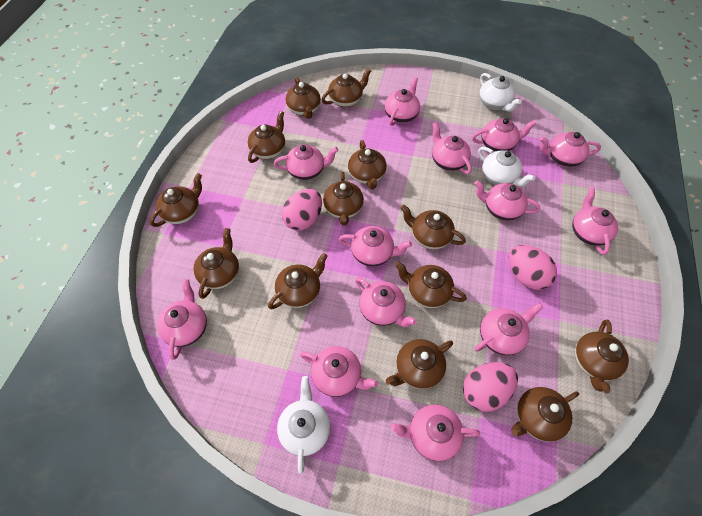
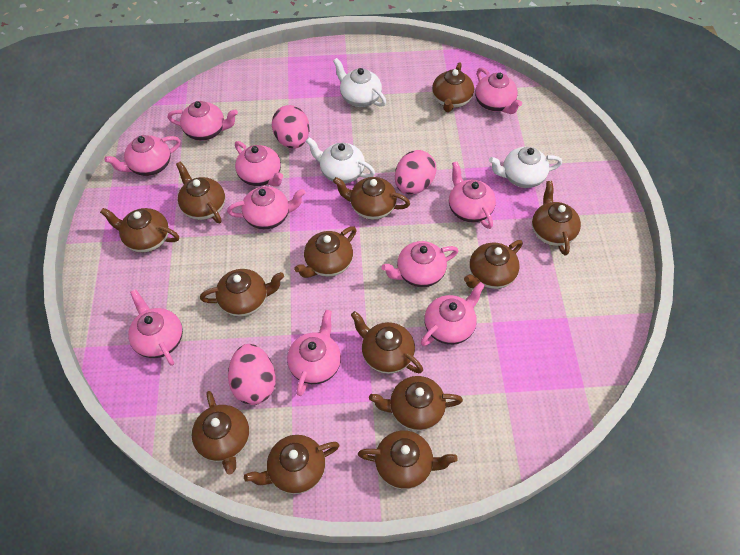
pink teapot: [157,279,207,360] [274,145,338,180] [300,346,378,397] [339,226,412,266] [355,277,417,327] [385,77,420,126] [391,404,480,461] [432,122,472,174] [472,118,536,152] [474,180,540,221] [475,303,543,355] [540,132,601,167] [572,188,618,255] = 13 -> [105,135,181,176] [128,289,183,366] [168,101,238,141] [227,186,305,230] [235,141,283,187] [287,310,341,396] [381,241,458,287] [421,282,485,346] [449,161,496,229] [475,68,522,114] = 10

